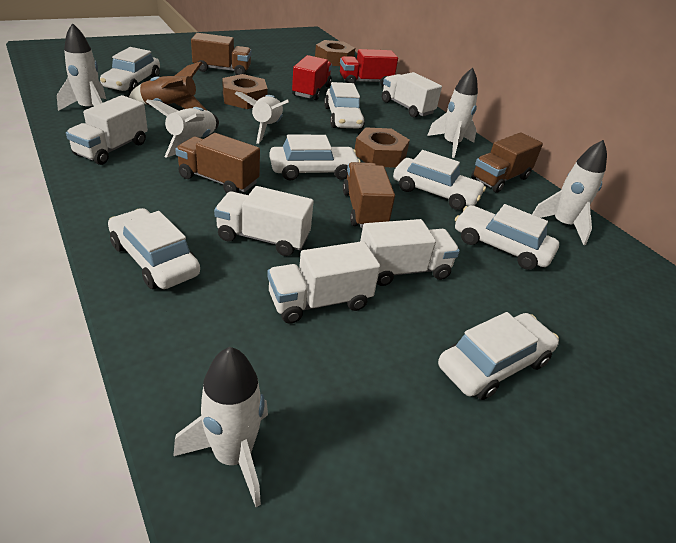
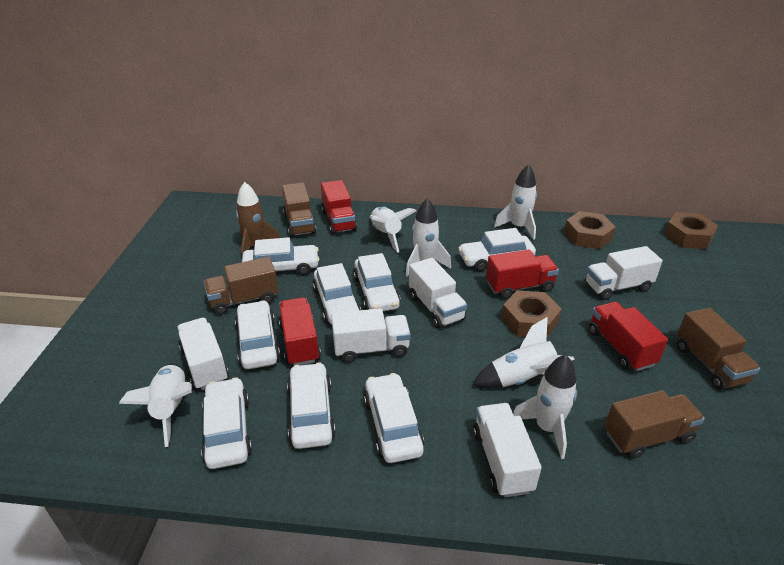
red truck: [292,55,332,100] [340,49,398,87] = 2 -> [279,297,321,366] [321,180,357,234] [486,250,559,299] [589,302,668,371] = 4
white car: [100,47,160,93] [108,208,200,289] [269,134,361,181] [324,82,365,129] [393,150,486,210] [438,312,559,400] [455,204,559,270] = 7 -> [201,377,252,469] [235,300,280,369] [242,237,319,275] [287,362,336,449] [313,263,361,325] [353,253,401,311] [364,373,425,463] [458,228,536,271] = 8

